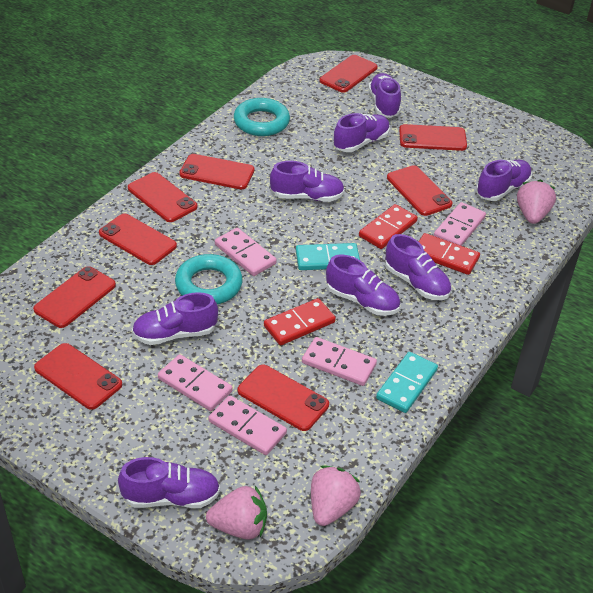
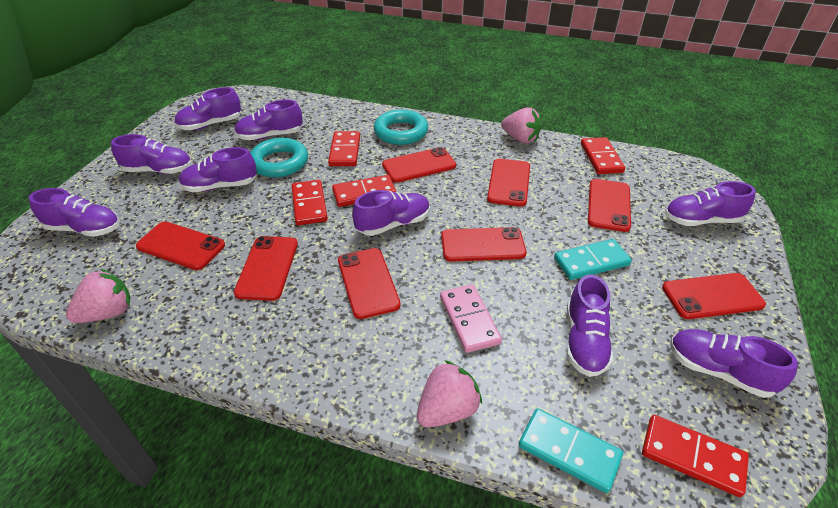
pink domino: [158,354,233,411] [208,395,287,455] [215,228,277,276] [302,337,377,386] [434,202,486,246] = 5 -> [440,284,502,353] = 1
purple shoe: [118,457,220,508] [132,292,218,345] [270,161,345,202] [326,255,400,316] [333,113,390,152] [368,73,401,118] [385,234,451,300] [476,160,532,201] = 8 -> [29,188,120,237] [111,134,192,174] [174,87,241,130] [179,147,257,193] [234,99,303,140] [352,190,430,236] [566,274,613,377] [665,181,756,226] [670,329,798,398] = 9
red domino: [264,298,336,345] [359,204,418,249] [418,233,480,275] = 3 -> [292,180,328,225] [328,131,360,166] [332,175,396,207] [581,137,625,174] [642,415,749,497] = 5
red phone: [33,266,116,328] [34,343,122,410] [99,213,177,265] [128,172,197,222] [179,154,254,189] [238,365,329,431] [319,55,378,93] [387,165,452,216] [399,124,467,151] = 9 -> [136,222,225,270] [234,236,298,301] [338,248,401,319] [382,147,456,183] [441,227,526,262] [487,159,530,207] [588,179,631,232] [662,273,766,319] = 8

